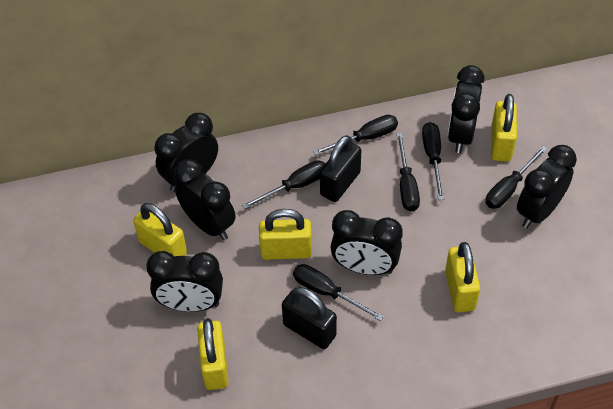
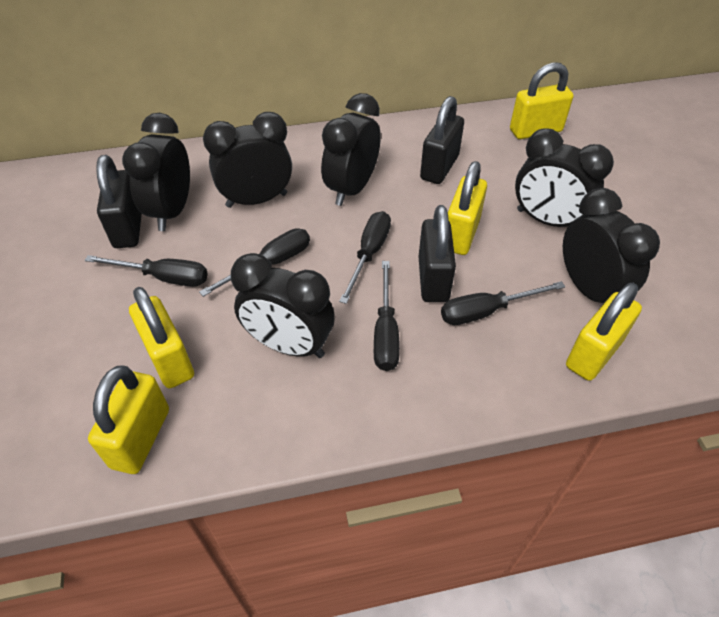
black padlock: [282,287,337,349] [320,135,361,202] = 2 -> [96,155,142,248] [418,205,456,302] [420,96,464,184] = 3
black screwdriver: [242,160,325,209] [293,264,384,321] [313,115,398,156] [397,133,420,212] [422,122,444,200] [486,146,547,209] = 6 -> [85,255,208,287] [199,228,310,297] [339,211,391,304] [374,261,400,371] [441,281,565,325] = 5

